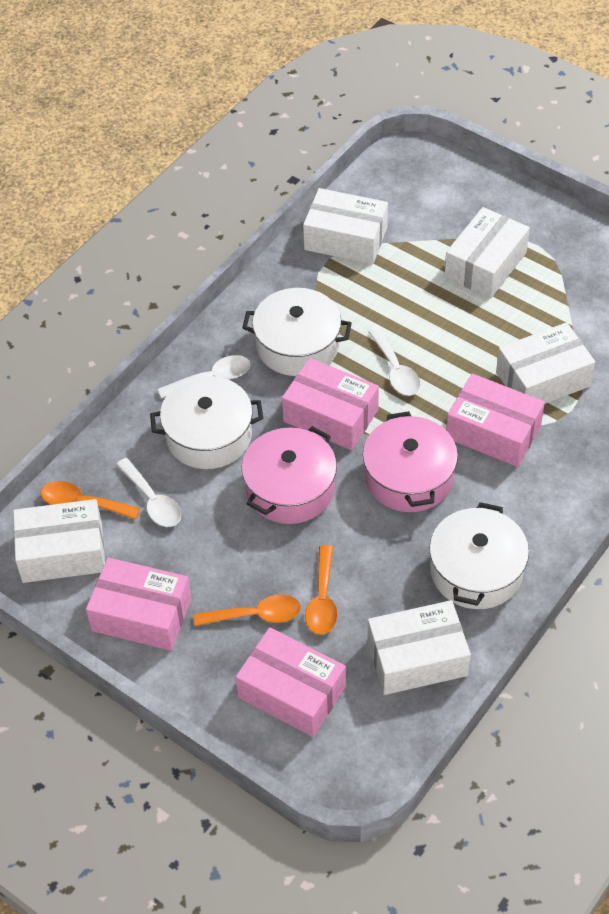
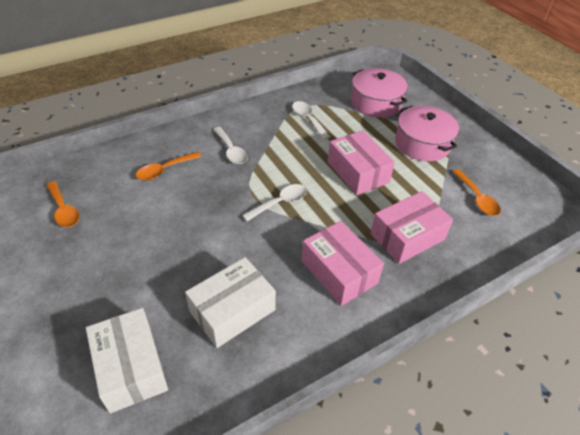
pink box: [86,558,191,651] [236,627,346,737] [282,358,379,450] [446,374,545,467] = 4 -> [301,221,384,306] [327,130,395,195] [370,191,453,264] = 3
white box: [13,499,105,583] [303,188,388,264] [368,600,471,695] [444,207,530,298] [496,322,595,404] = 5 -> [86,308,168,413] [185,257,276,348] = 2
white pot: [150,376,263,469] [242,288,352,376] [429,502,529,609] = 3 -> none = 0

